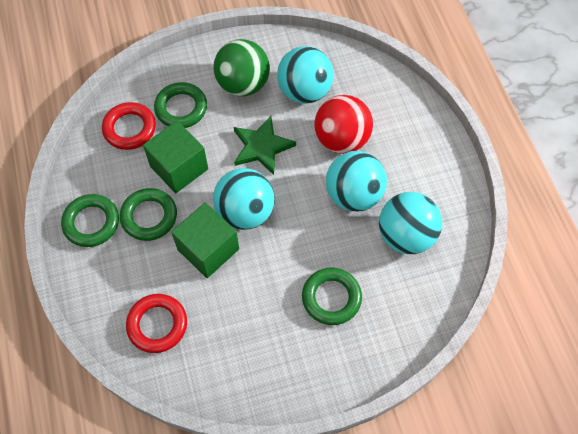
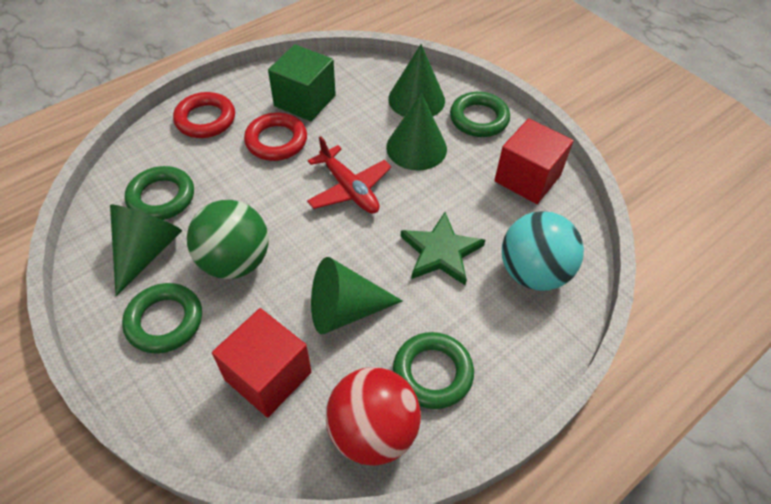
green cone: none = 0 -> [110,205,182,296] [311,257,403,334] [386,93,447,171] [388,44,445,117] = 4
green cube: [143,121,208,193] [171,203,239,278] = 2 -> [268,44,336,121] = 1
red cube: none = 0 -> [212,308,312,417] [494,118,573,204] = 2
red plane: none = 0 -> [307,136,391,214] = 1
turquoise ball: [213,168,275,230] [277,46,334,104] [326,151,387,212] [379,192,442,254] = 4 -> [502,211,584,291] = 1

